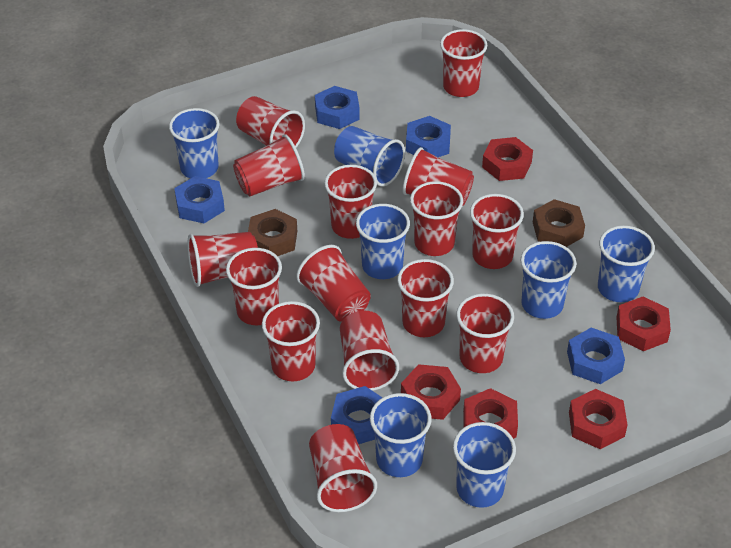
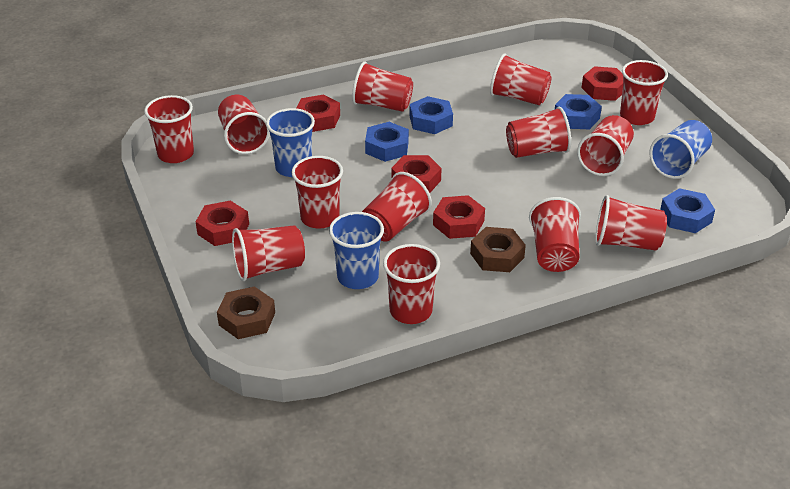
blue cup: [169,108,220,179] [334,126,405,187] [356,204,410,279] [370,393,431,477] [453,422,516,508] [521,241,576,319] [598,226,655,302] = 7 -> [266,108,315,177] [329,212,384,289] [650,120,712,179] = 3
blue nut: [174,176,225,223] [315,86,360,129] [331,386,382,444] [406,116,451,157] [567,328,625,384] = 5 -> [365,122,409,162] [410,96,453,134] [555,94,602,129] [660,188,715,233] = 4
red cup: [188,232,258,287] [226,248,282,325] [233,134,305,196] [236,96,305,148] [262,301,320,381] [296,245,371,321] [309,424,377,512] [324,165,377,239] [340,311,399,391] [397,259,454,337] [402,147,474,206] [410,181,463,256] [440,29,487,97] [456,294,514,373] [470,194,524,269] = 15 -> [144,95,194,163] [218,95,270,154] [232,225,305,281] [292,156,343,228] [352,61,413,112] [362,172,432,241] [383,244,440,324] [490,53,552,105] [506,107,571,158] [529,197,581,272] [577,115,634,176] [595,195,667,251] [620,60,668,125] = 13

